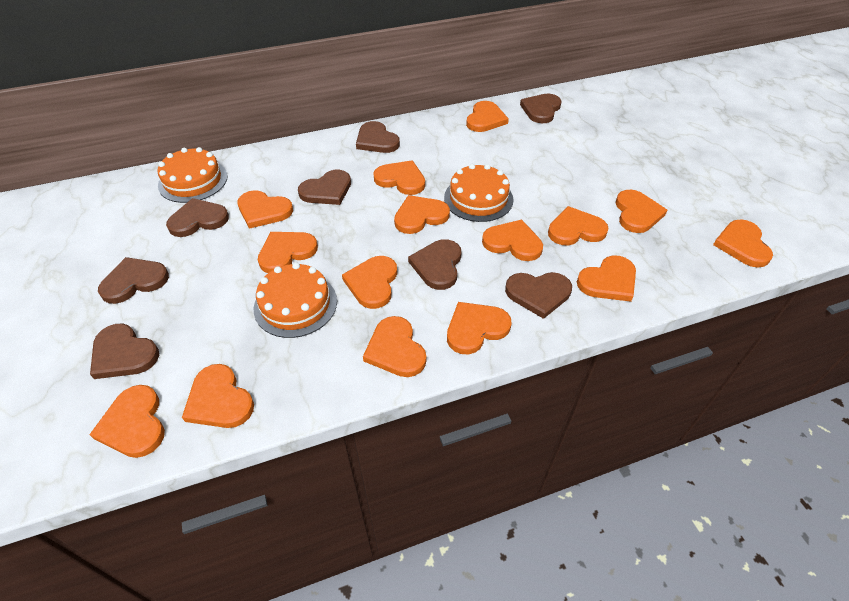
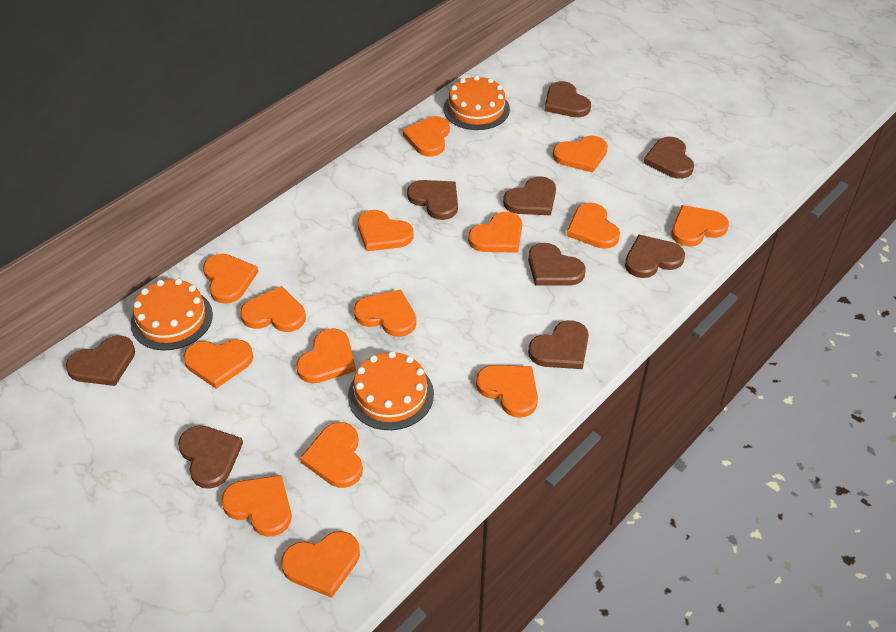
brown heart: [90,324,159,379] [98,257,169,304] [166,198,229,237] [298,170,351,205] [356,121,400,153] [408,239,462,290] [505,272,572,319] [520,93,561,123] = 8 -> [66,335,135,386] [178,426,243,489] [407,180,458,220] [503,176,556,215] [528,243,586,286] [528,320,589,369] [544,81,591,117] [625,235,685,278] [644,137,694,179] = 9

